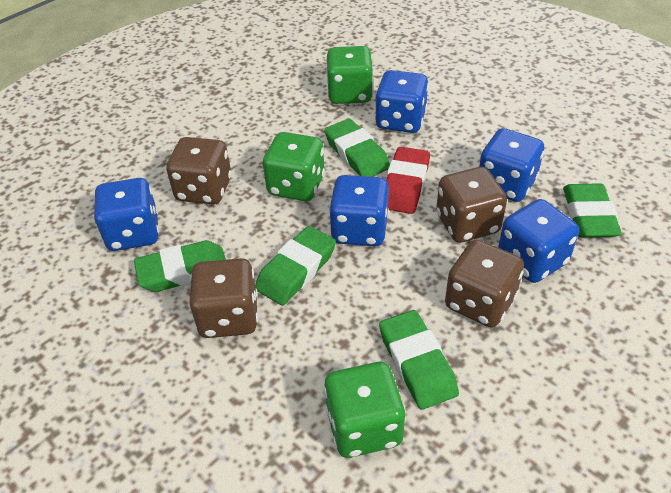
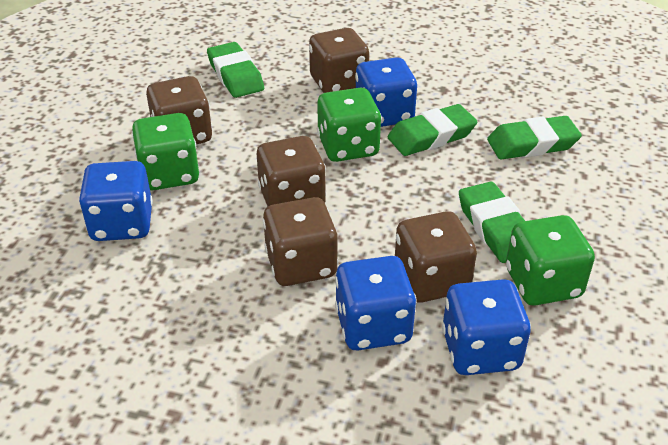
blue dice: [94,178,159,251] [329,175,389,246] [375,70,429,133] [479,128,544,202] [498,199,579,283] = 5 -> [79,161,153,241] [335,256,417,350] [355,57,417,127] [442,279,531,375] = 4
brown dice: [166,137,232,205] [189,258,258,338] [436,167,507,243] [445,240,524,328] = 4 -> [146,76,212,144] [257,136,326,207] [263,197,338,286] [309,28,369,93] [395,211,477,302] = 5
green eraser: [134,240,226,292] [255,226,336,305] [324,119,390,177] [379,310,459,410] [563,183,622,237] = 5 -> [207,42,264,98] [388,104,477,156] [459,182,525,263] [487,116,582,160] = 4
red eraser: [386,147,430,214] = 1 -> none = 0

